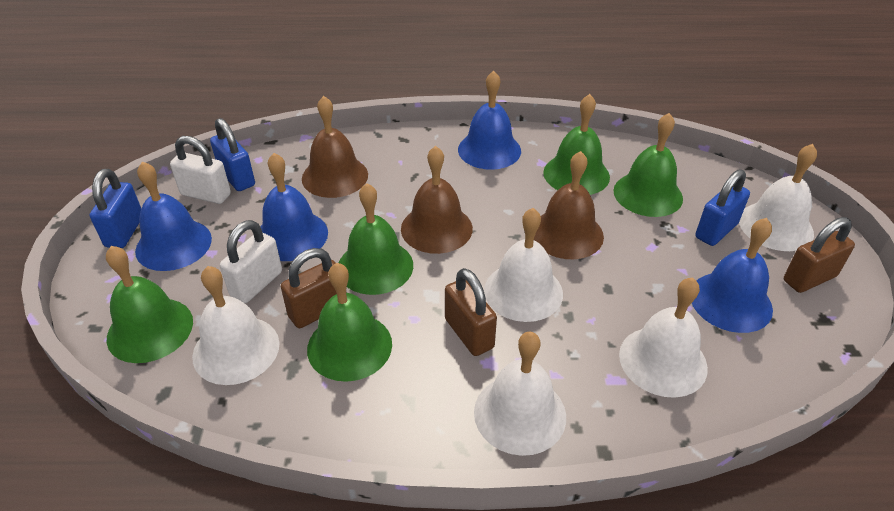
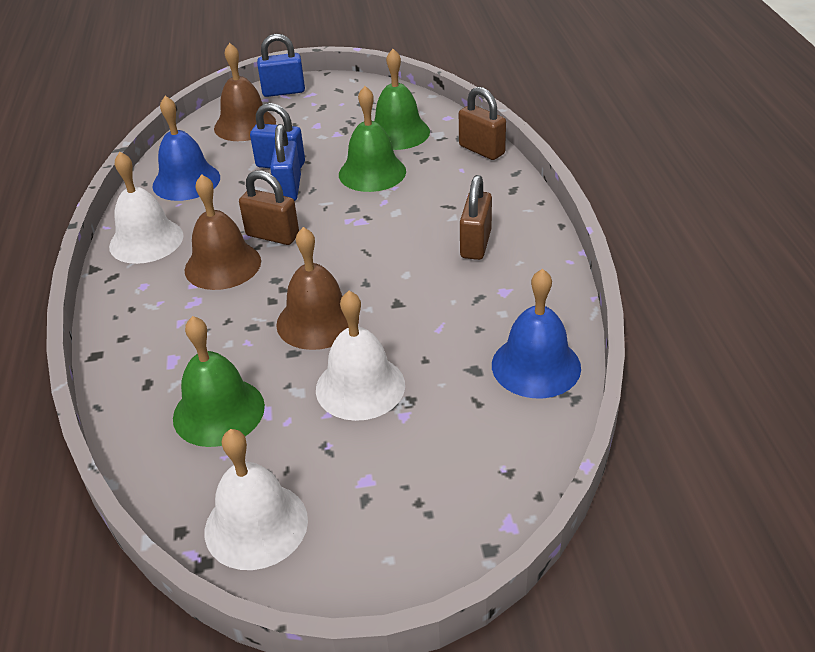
blue bell: [135,161,212,271] [260,153,328,261] [458,71,521,170] [692,218,773,333] = 4 -> [152,96,220,201] [492,269,581,398] = 2
green bell: [106,246,193,363] [307,263,392,382] [339,183,413,295] [543,94,610,195] [613,113,683,217] = 5 -> [173,316,265,447] [339,86,406,192] [374,49,430,150] = 3
white bell: [192,266,279,385] [474,332,566,456] [484,208,563,322] [619,277,708,398] [739,144,817,251] = 5 -> [109,152,183,264] [205,429,308,570] [316,291,405,421] = 3
white padlock: [170,136,231,204] [220,220,282,303] = 2 -> none = 0

